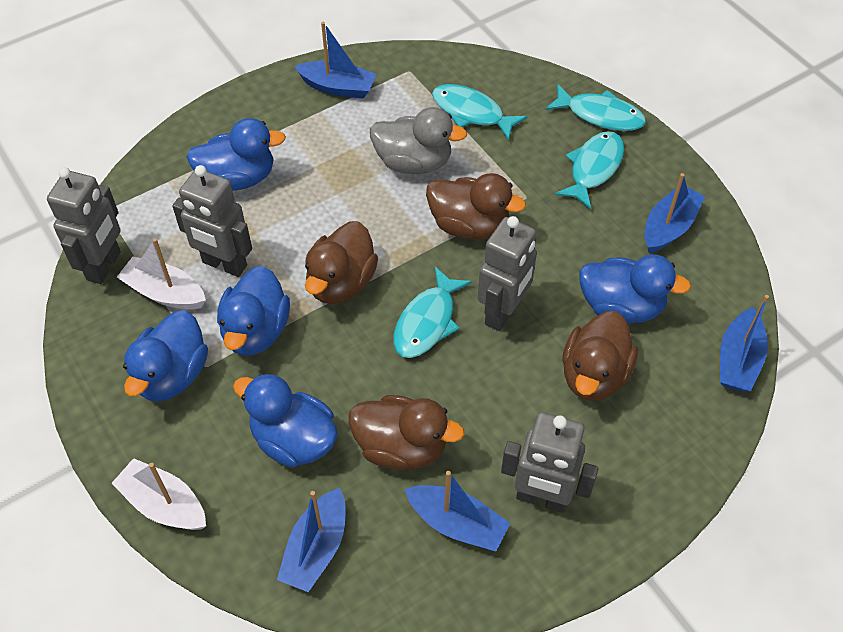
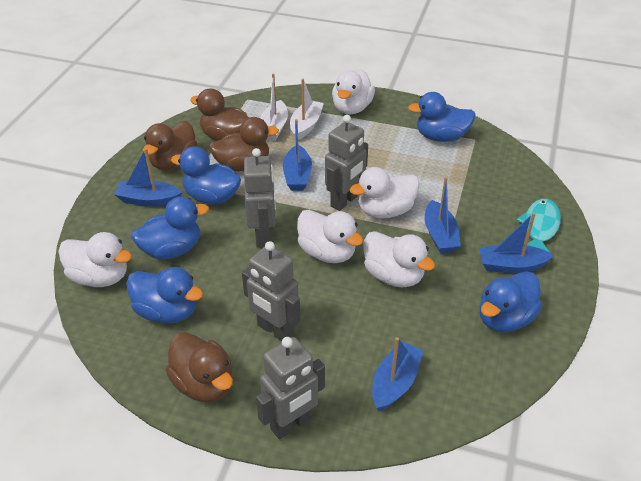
grey duck: [370,107,467,174] = 1 -> none = 0
turquoise fish: [393,267,472,358] [432,84,527,141] [545,84,646,131] [555,131,624,209] = 4 -> [516,199,561,252] = 1
white duck: none = 0 -> [58,232,132,287] [297,210,363,263] [332,69,375,114] [350,167,420,218] [363,231,435,287] = 5

